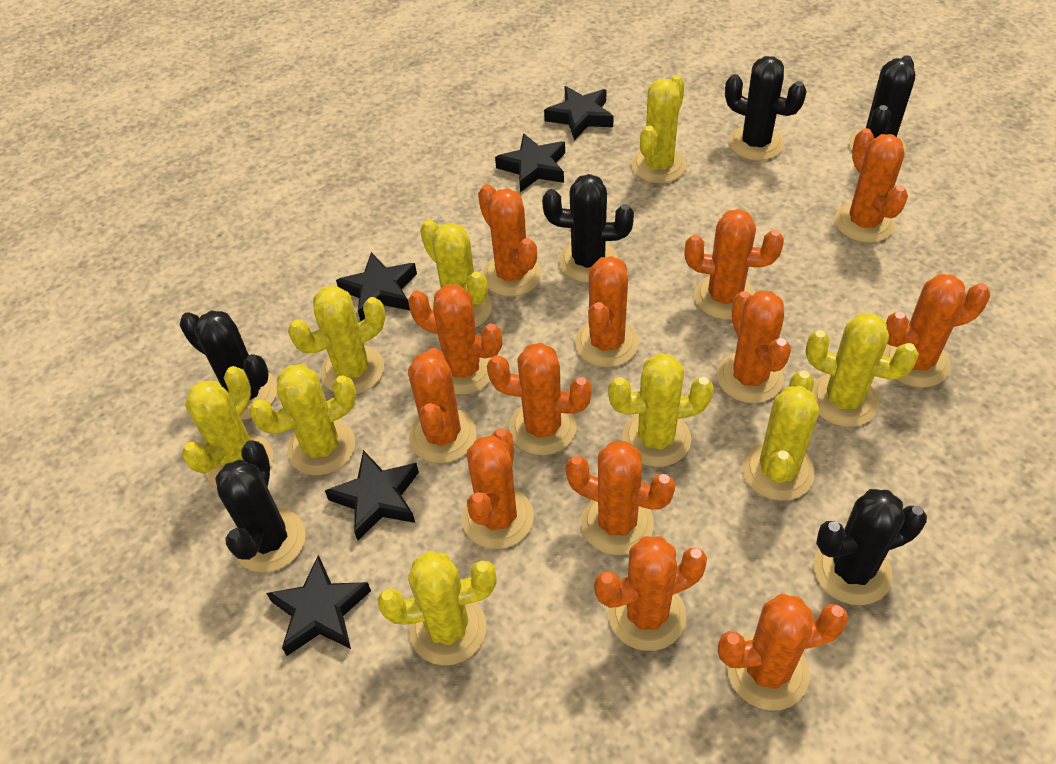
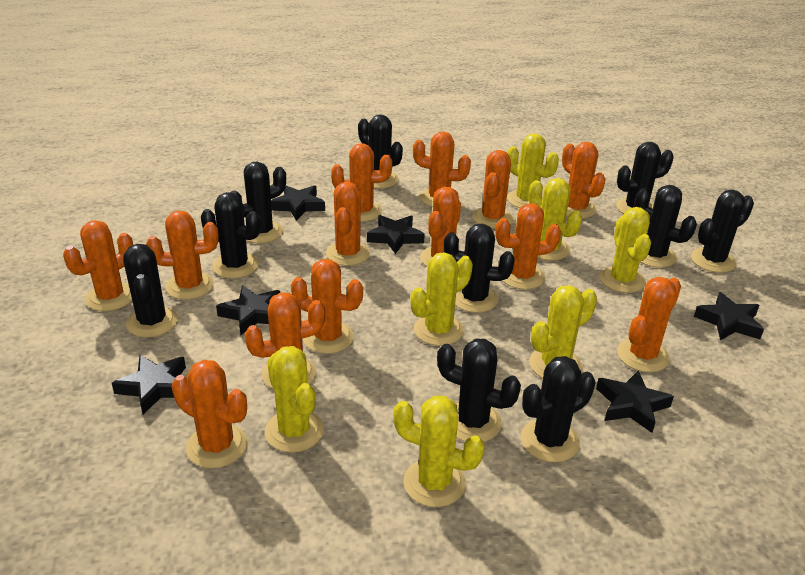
black cactus: [179,310,277,420] [215,440,305,572] [542,174,634,282] [725,56,807,161] [814,489,927,605] [849,55,915,153] = 6 -> [123,244,178,338] [201,192,260,279] [231,162,286,243] [358,115,403,189] [437,338,521,442] [444,224,515,313] [521,356,595,463] [616,142,674,214] [634,185,697,268] [691,190,754,273] = 10
black star: [266,555,371,656] [325,450,419,540] [336,252,417,321] [495,133,565,192] [544,86,614,140] = 5 -> [112,355,186,415] [216,285,280,335] [271,185,325,221] [367,215,425,254] [596,370,674,433] [694,292,764,340] = 6
yellow cactus: [182,366,273,487] [249,364,357,475] [288,285,385,394] [377,551,497,665] [420,220,492,327] [608,353,714,467] [631,75,686,183] [742,370,819,501] [805,313,919,427] = 9 -> [265,346,324,453] [393,396,485,507] [411,252,473,346] [507,133,559,208] [529,178,582,261] [529,285,597,378] [599,207,651,293] = 7

